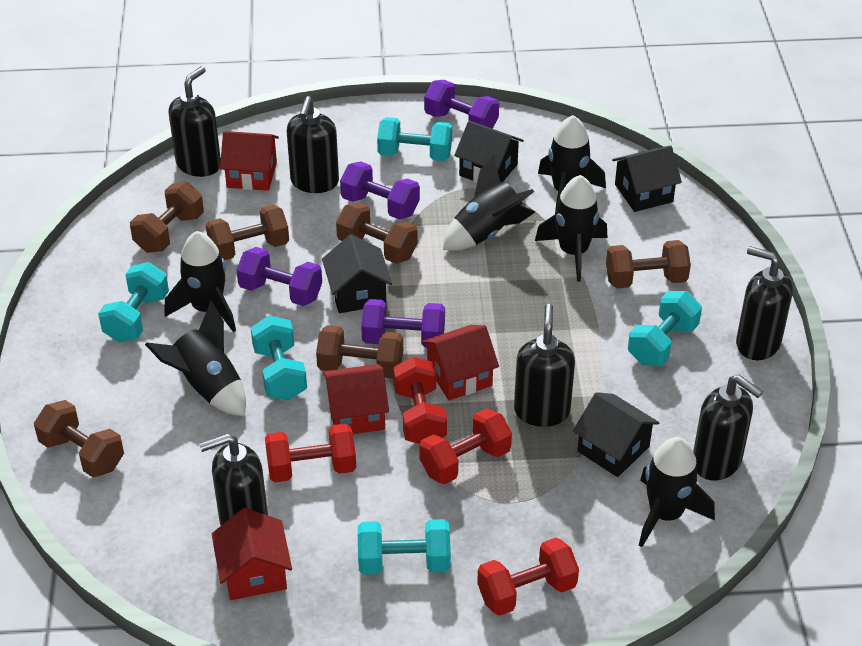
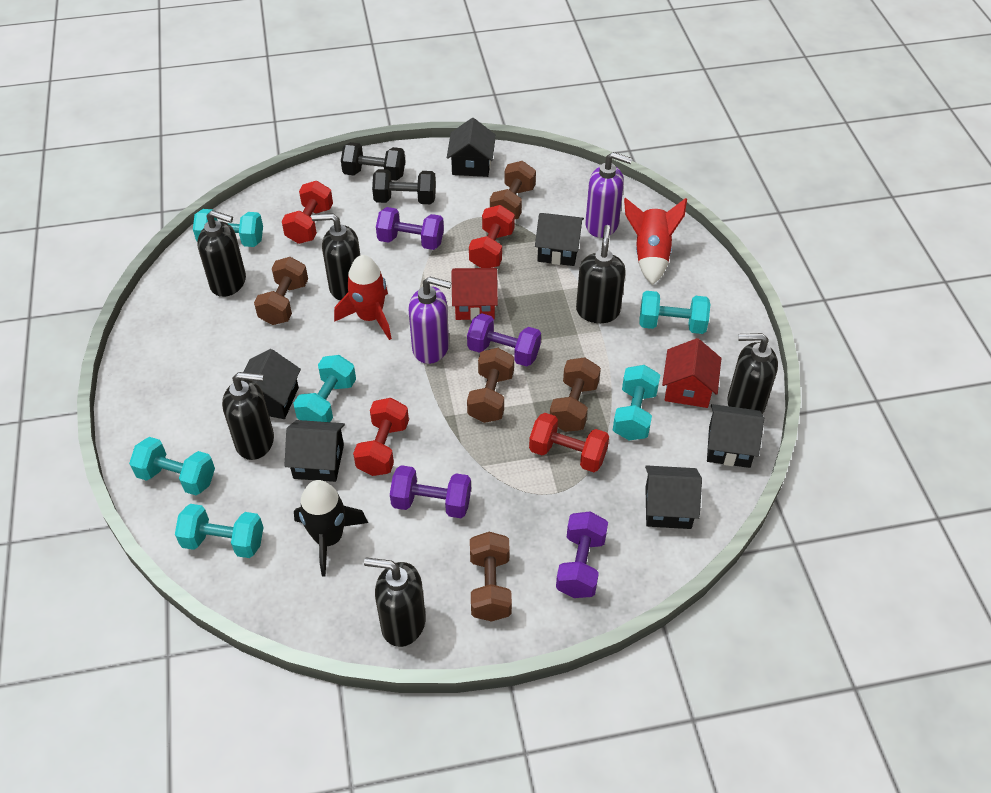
black dumbbell: none = 0 -> [341,142,405,181] [372,169,436,204] = 2
black house: [322,234,392,313] [454,121,524,183] [573,392,659,477] [612,145,682,212] = 4 -> [240,349,301,419] [284,420,345,482] [447,118,496,177] [535,213,584,266] [645,465,702,529] [707,404,764,468] = 6
black rocket: [145,301,246,416] [164,231,236,332] [443,156,535,251] [535,175,607,282] [538,115,606,214] [639,437,715,547] = 6 -> [294,480,368,576] = 1
brown dumbbell: [34,400,124,477] [130,182,204,253] [206,205,289,260] [316,325,403,378] [336,202,418,264] [606,240,691,288] = 6 -> [254,257,308,325] [467,348,514,423] [470,532,512,622] [490,161,536,219] [550,357,601,432] = 5
purple soap dispenser: none = 0 -> [409,276,452,364] [585,152,632,238] = 2
red house: [212,508,292,600] [220,131,279,191] [323,364,389,434] [422,325,499,400] = 4 -> [451,268,498,320] [662,338,721,408] = 2
red rocket: none = 0 -> [334,255,392,340] [624,198,687,285] = 2
turquoise dumbbell: [98,262,169,342] [251,316,307,400] [358,519,451,575] [377,117,452,161] [628,291,702,366] = 5 -> [129,437,215,495] [175,504,264,558] [193,209,263,247] [293,355,356,422] [613,365,660,440] [639,291,710,334] = 6

